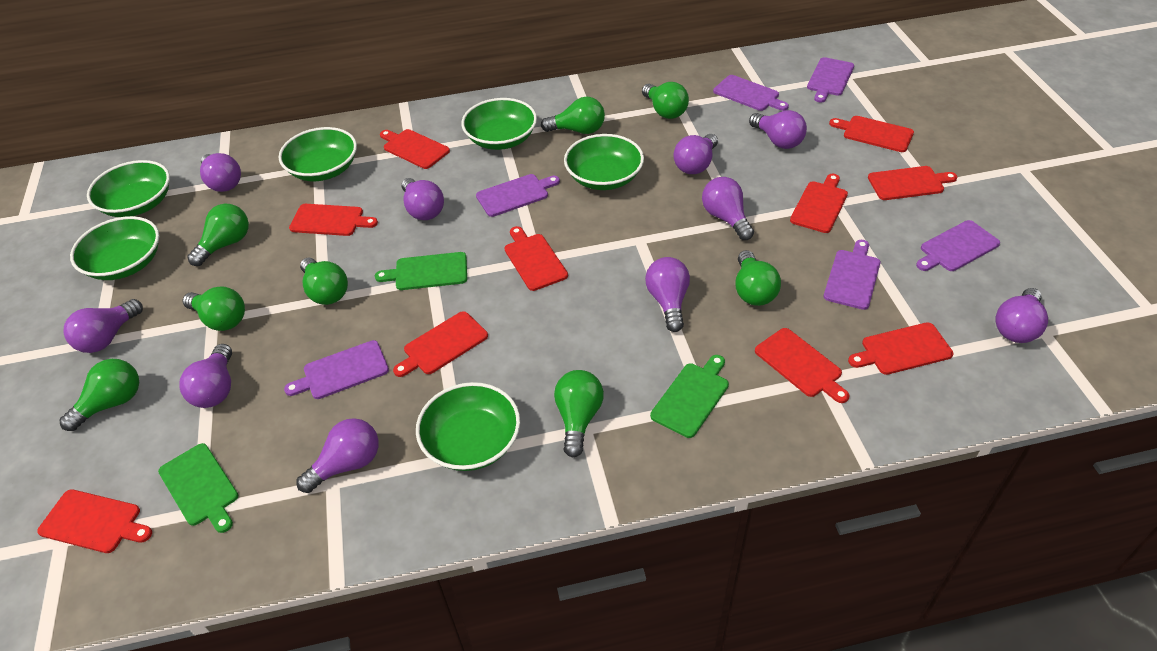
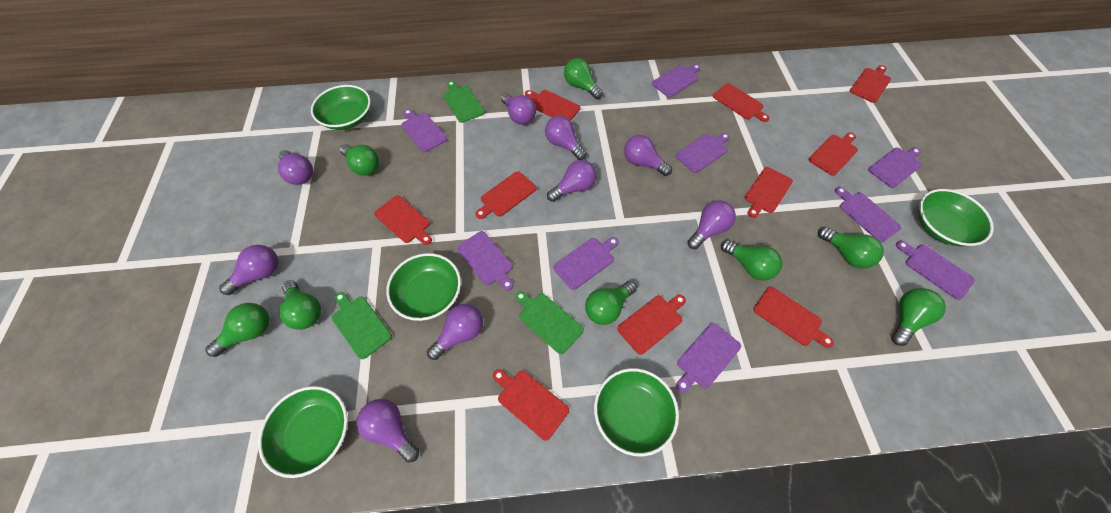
green bowl: [70,216,159,280] [87,160,170,217] [279,127,357,181] [416,382,520,471] [461,98,537,150] [564,134,644,190] = 6 -> [258,386,348,478] [311,85,371,130] [386,253,461,321] [594,368,679,456] [918,189,994,246] = 5
purple cutting board: [284,340,389,399] [476,174,560,217] [713,75,789,111] [807,57,854,103] [824,240,881,310] [916,220,1000,271] = 6 -> [401,109,447,152] [457,231,513,291] [553,237,619,290] [652,64,701,97] [676,133,730,173] [676,323,741,393] [835,187,902,242] [868,147,922,188] [896,241,975,300] = 9
purple light bulb: [63,299,143,353] [179,344,232,408] [200,153,241,192] [297,418,379,493] [401,178,444,220] [645,257,690,332] [674,134,718,174] [702,177,754,240] [749,110,807,149] [995,288,1048,343] = 10 -> [219,245,278,295] [278,150,313,185] [357,399,419,463] [427,304,483,360] [501,93,536,125] [545,116,587,160] [547,160,597,202] [624,135,672,176] [687,200,736,249] = 9

